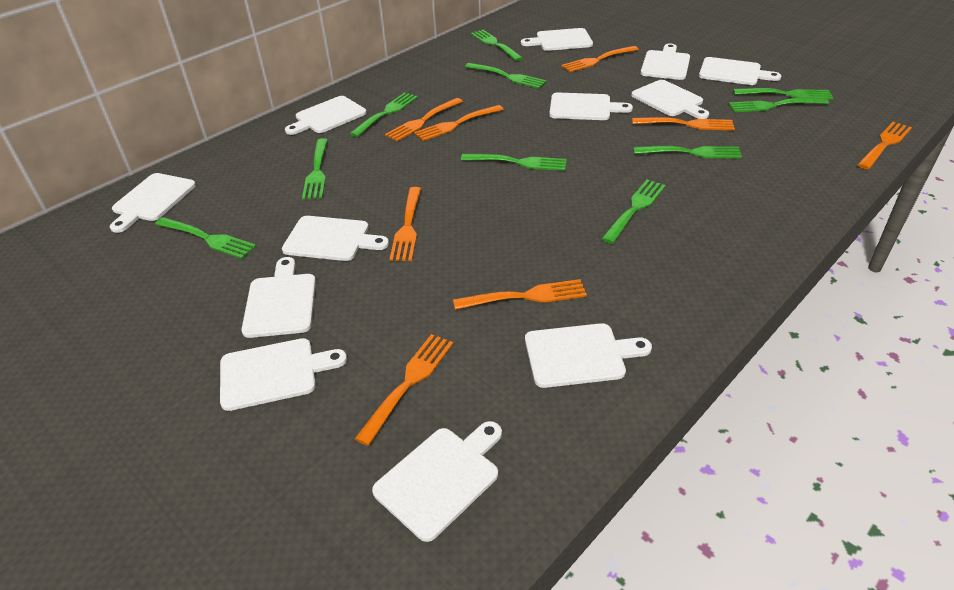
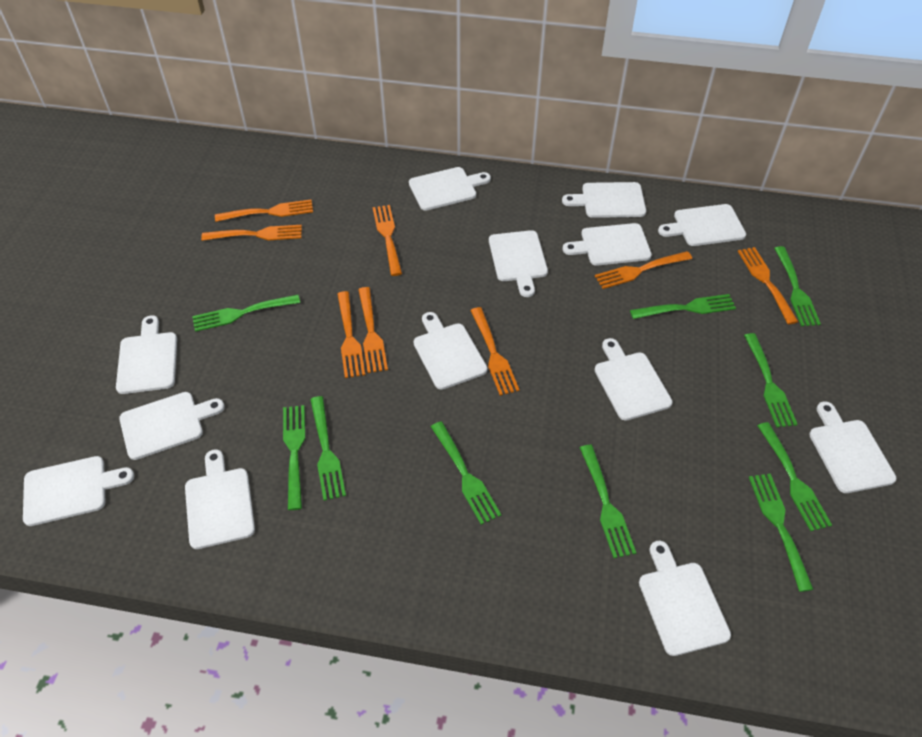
white cutting board: [110,173,196,233] [220,338,347,411] [241,257,316,338] [282,216,389,261] [285,96,367,135] [372,421,502,542] [521,28,593,51] [525,323,652,388] [549,93,633,120] [631,80,709,119] [641,43,690,80] [699,57,781,85] = 12 -> [23,456,134,526] [116,315,177,394] [119,392,225,460] [185,449,255,549] [409,167,491,211] [414,312,487,390] [489,230,548,297] [562,182,646,218] [563,223,652,266] [595,338,672,421] [639,541,731,656] [658,204,746,246] [809,401,896,493] = 13

